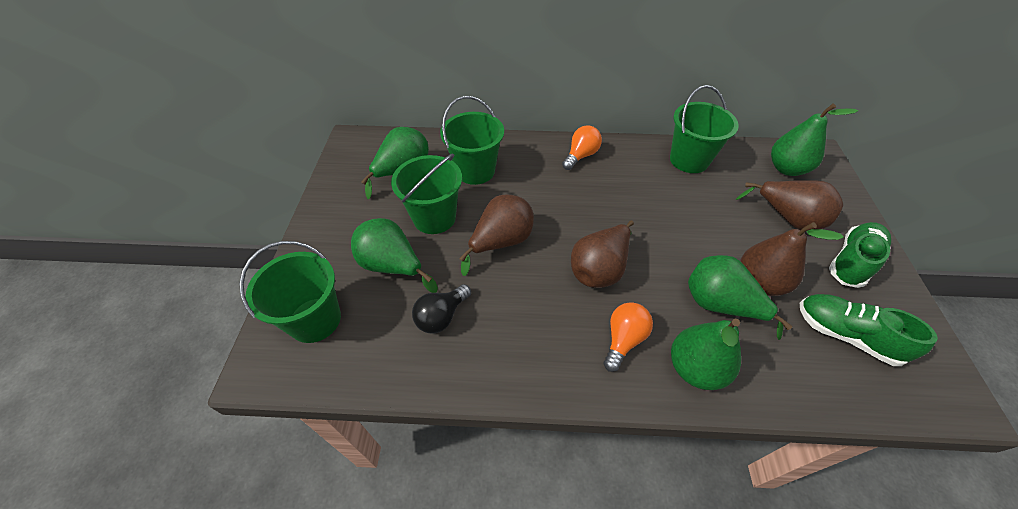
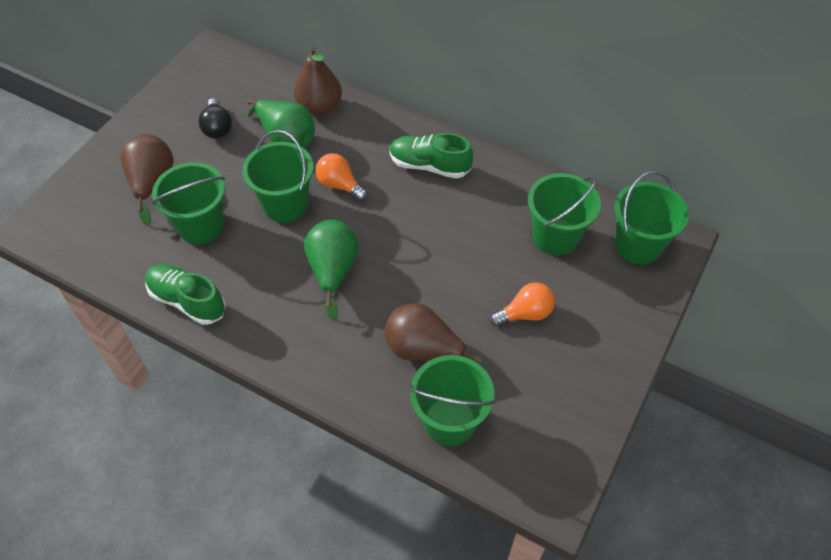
brown pear: [459,195,534,276] [571,221,634,288] [736,181,843,231] [740,222,844,296] = 4 -> [120,134,174,226] [294,47,342,116] [384,303,481,365] = 3
green bucket: [239,241,341,343] [391,153,462,234] [440,96,504,185] [670,85,739,173] = 4 -> [152,162,225,244] [242,130,313,223] [409,355,496,446] [528,173,601,256] [614,171,689,265] = 5
green pear: [351,218,438,293] [361,127,429,199] [671,319,741,390] [688,255,792,340] [771,104,858,176] = 5 -> [247,99,315,148] [304,219,359,320] = 2

